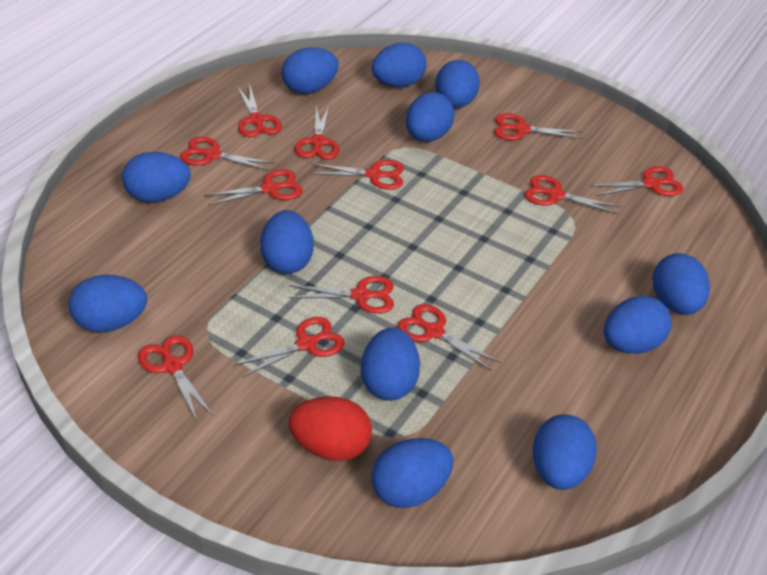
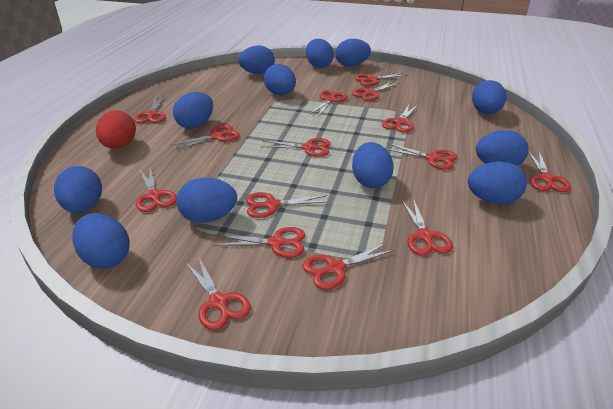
red scissors: [138,335,213,421] [180,137,274,170] [204,169,303,206] [235,317,345,378] [237,86,282,137] [288,276,394,314] [295,105,339,159] [310,160,404,190] [397,304,501,371] [494,113,582,140] [525,175,621,214] [590,166,683,196] = 12 -> [134,95,166,123] [136,167,177,212] [170,124,240,151] [185,256,251,330] [213,227,305,258] [246,192,329,218] [260,138,331,157] [303,243,395,289] [309,90,348,117] [352,81,399,101] [354,73,406,86] [382,105,418,133] [386,143,457,170] [401,198,453,255] [528,151,571,192] = 15

